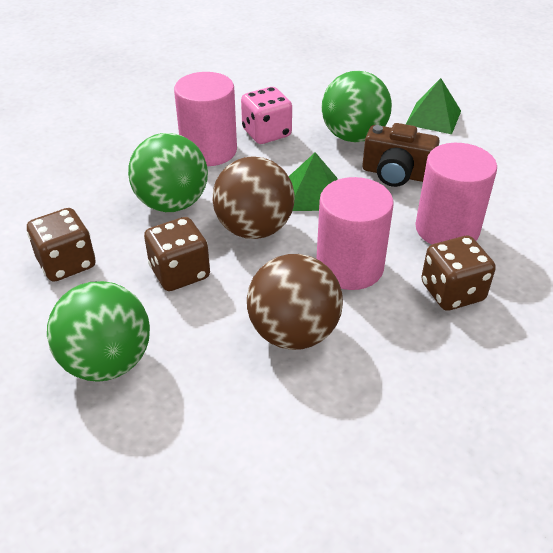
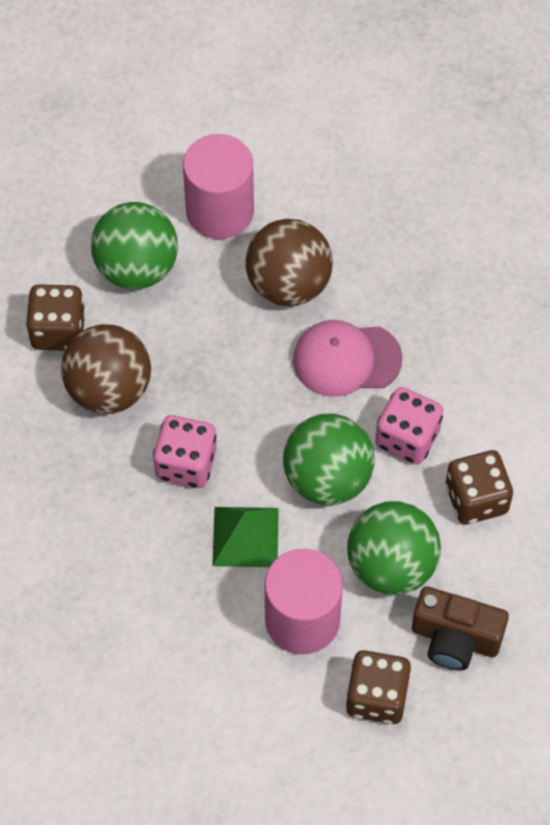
green pyramid: [288,152,338,211] [406,78,461,134] = 2 -> [212,507,279,567] = 1
pink cap: none = 0 -> [293,320,403,397] = 1
pink cylinder: [174,72,237,166] [316,177,394,290] [415,143,497,245] = 3 -> [183,134,254,239] [265,549,343,654] = 2
pink dice: [241,87,292,144] = 1 -> [153,415,217,488] [375,387,443,465] = 2

